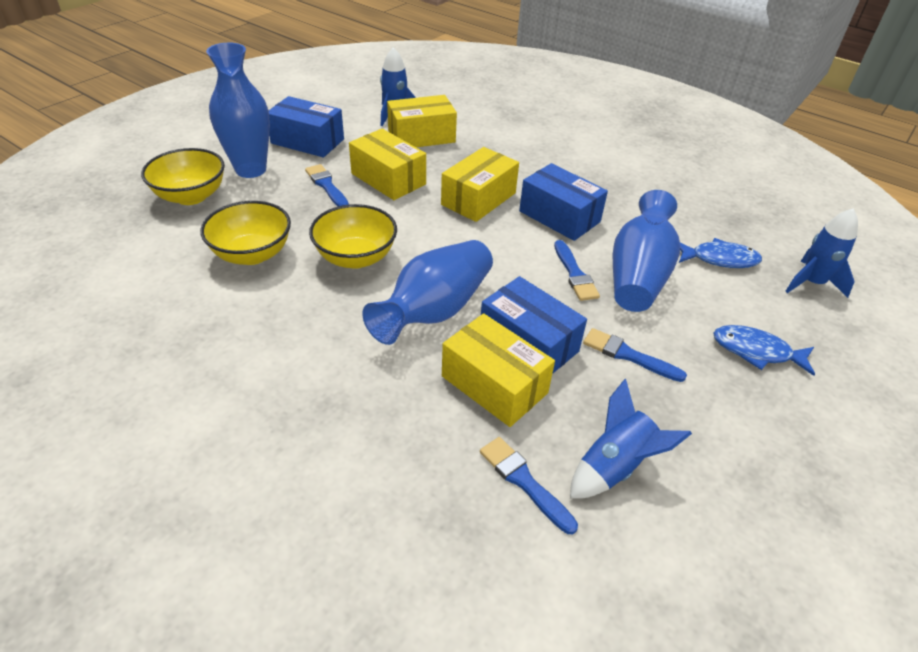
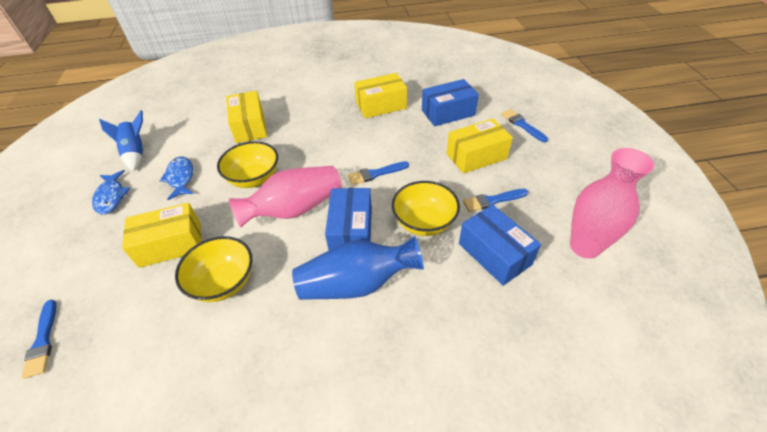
blue rocket: [380,47,416,126] [570,379,692,499] [785,208,858,298] = 3 -> [99,111,144,171] = 1
blue vase: [206,43,270,178] [362,240,493,345] [613,190,680,312] = 3 -> [292,236,424,300] = 1
pink vase: none = 0 -> [229,166,342,228] [570,148,654,259] = 2

